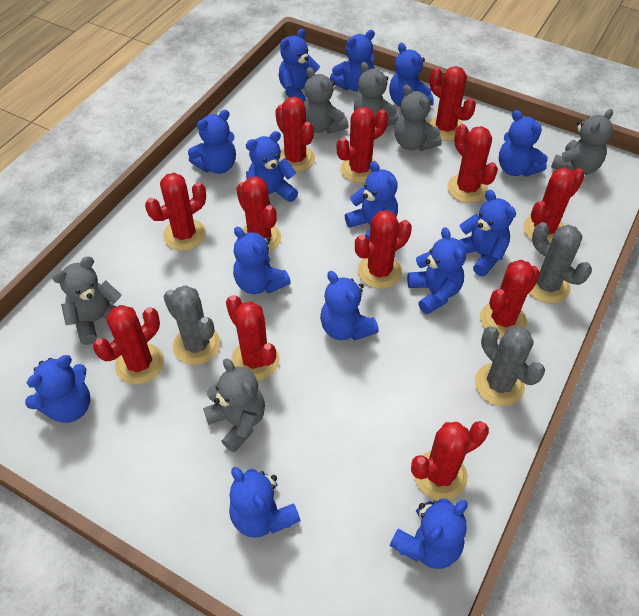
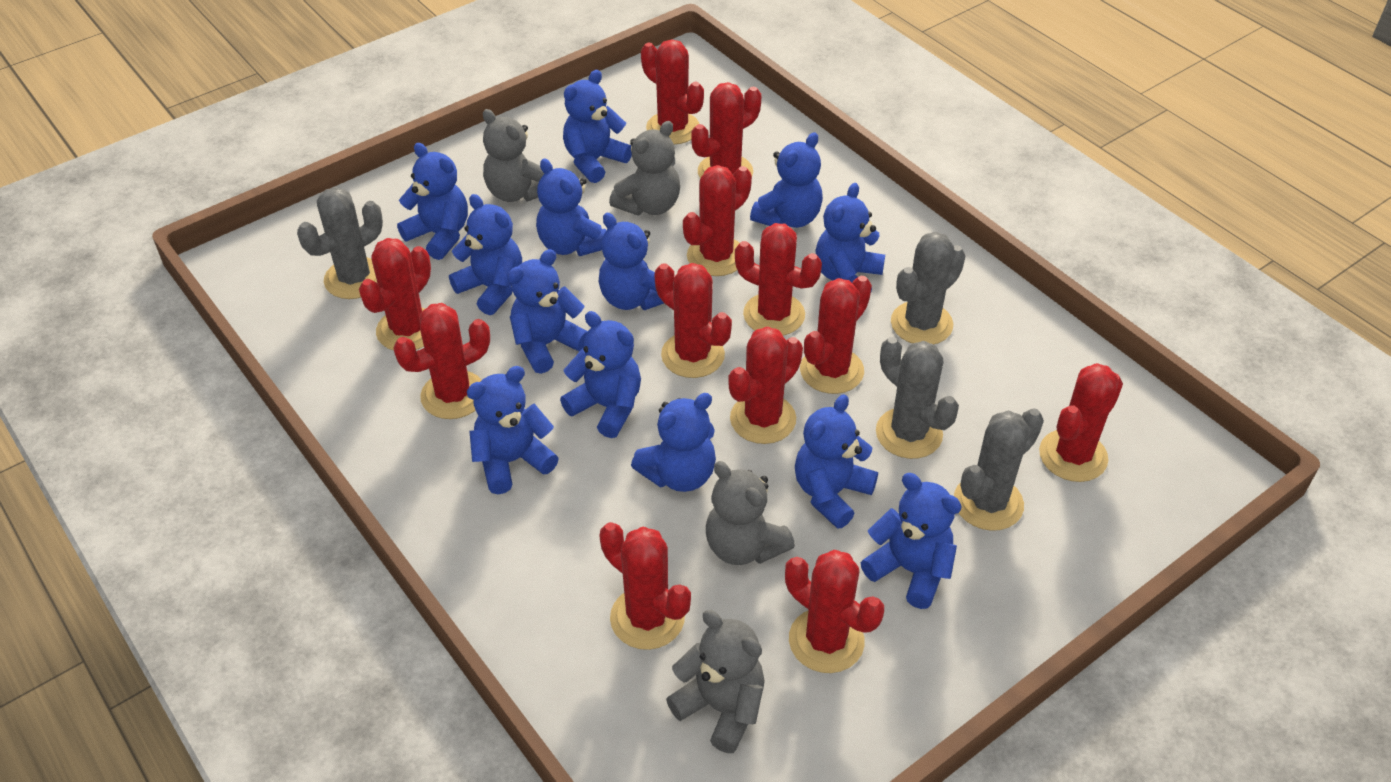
blue teddy bear: [25,355,91,423] [188,110,236,174] [229,467,301,538] [233,227,291,294] [246,131,298,205] [279,29,320,102] [320,271,379,341] [330,30,375,92] [345,161,398,240] [389,43,434,107] [389,498,468,569] [407,227,466,315] [459,190,516,276] [499,110,548,177] = 14 -> [397,143,468,260] [449,194,522,315] [467,366,559,494] [507,249,588,374] [536,158,606,256] [560,311,641,438] [563,70,632,183] [598,213,664,310] [631,393,716,492] [750,132,823,228] [795,394,878,529] [816,183,885,291] [860,473,962,609] = 13
grey cactus: [164,285,221,365] [475,326,545,406] [529,222,592,304] = 3 -> [297,187,383,299] [876,337,959,459] [891,232,965,344] [954,408,1044,531] = 4
grey teddy bear: [52,256,122,345] [203,358,265,453] [304,67,348,134] [354,62,399,126] [395,85,442,151] [551,109,613,175] = 6 -> [483,109,544,202] [609,121,680,215] [666,610,765,753] [706,461,795,565] = 4

